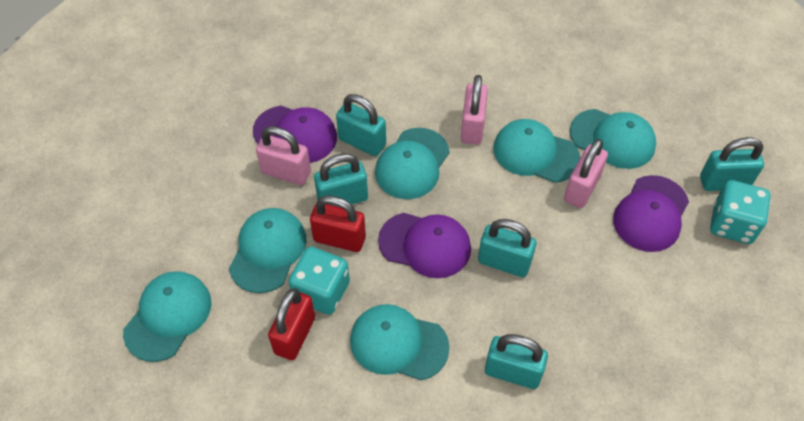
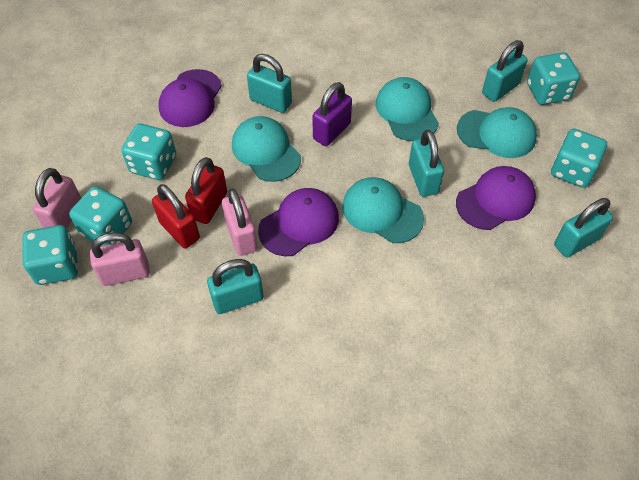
purple padlock: none = 0 -> [313,82,352,146] = 1
turquoise cap: [123,271,211,362] [229,208,306,293] [350,304,450,380] [375,128,450,199] [493,119,580,183] [570,109,656,169] = 6 -> [232,116,301,182] [342,177,424,243] [376,77,439,141] [457,107,537,158] = 4
turquoise dice: [288,247,350,315] [710,180,771,244] = 2 -> [22,225,78,285] [69,186,132,246] [121,123,176,180] [527,52,580,105] [551,129,607,188] = 5

